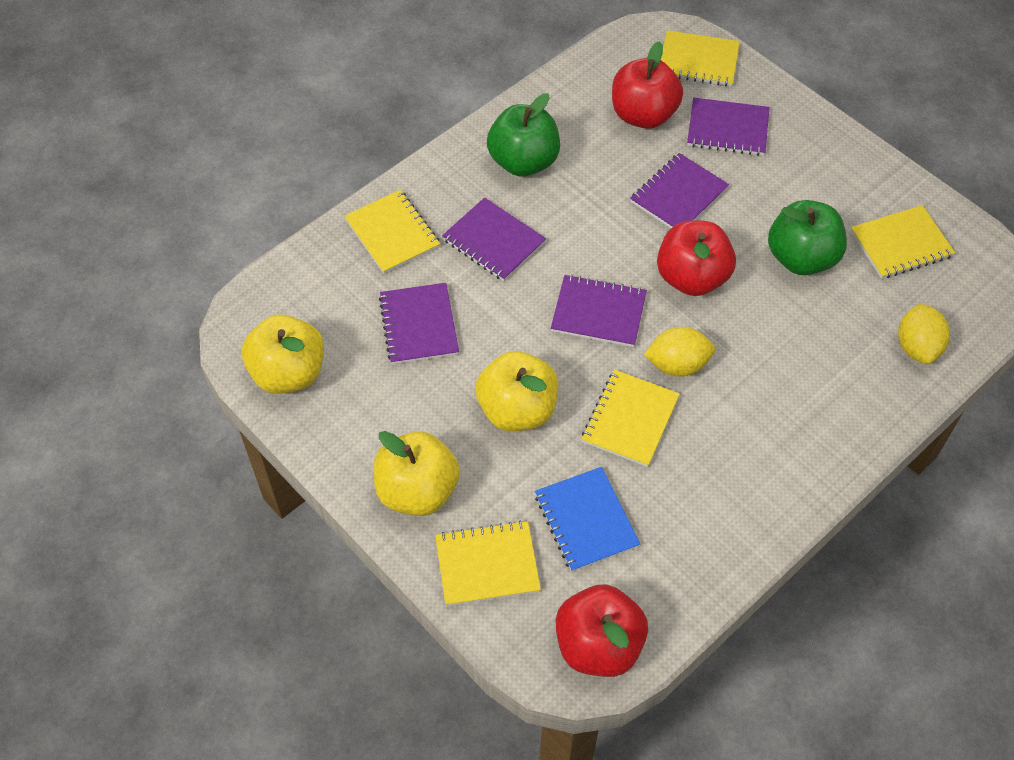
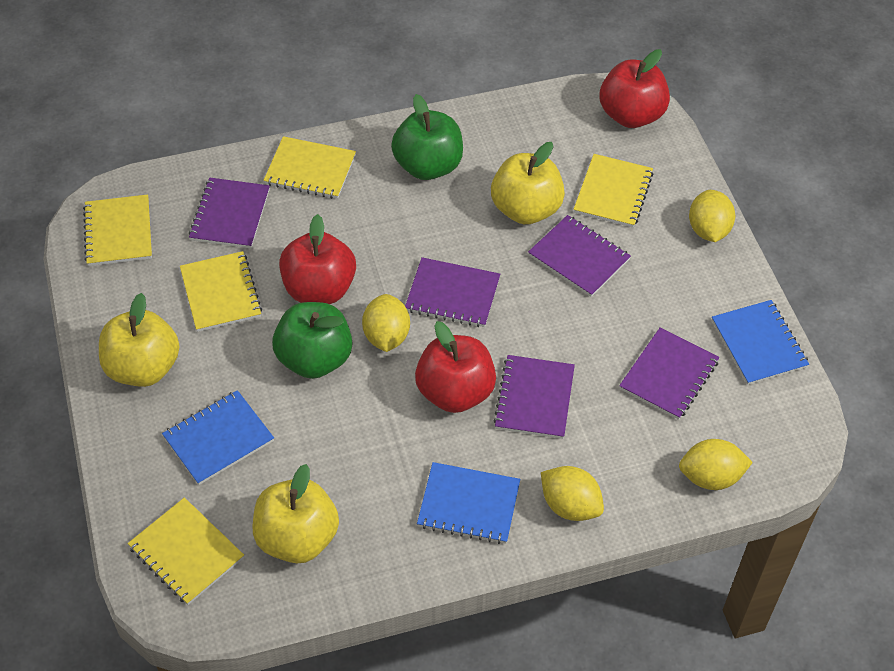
blue notebook: [535,467,640,572] = 1 -> [162,390,274,485] [417,462,520,544] [712,300,809,385] = 3
yellow lemon: [644,327,715,376] [898,303,950,364] = 2 -> [362,294,410,352] [541,466,604,521] [679,439,753,490] [689,190,735,242] = 4

